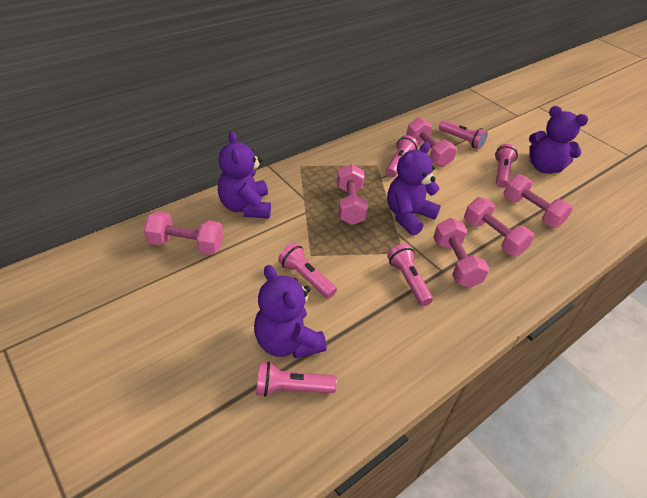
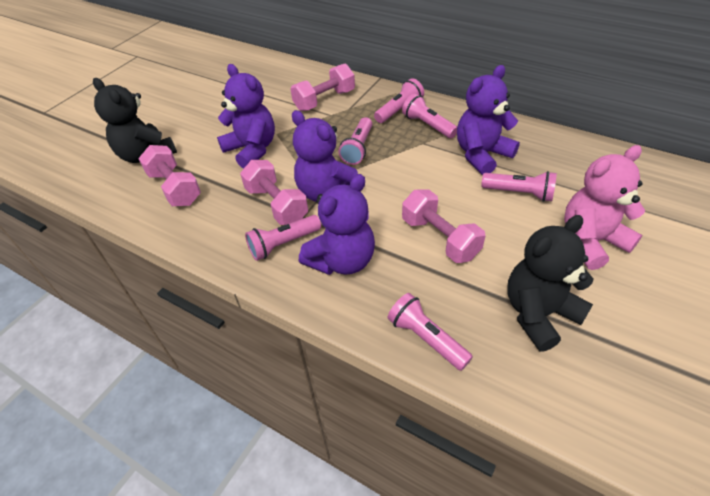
black teddy bear: none = 0 -> [93,78,177,163] [507,215,594,352] = 2
pink dumbbell: [144,211,223,255] [337,164,368,225] [406,117,457,167] [433,218,489,288] [464,197,534,256] [504,174,573,227] = 6 -> [138,145,201,206] [240,160,308,225] [290,64,355,111] [402,189,486,263] = 4
pink teddy bear: none = 0 -> [564,145,646,270] = 1

